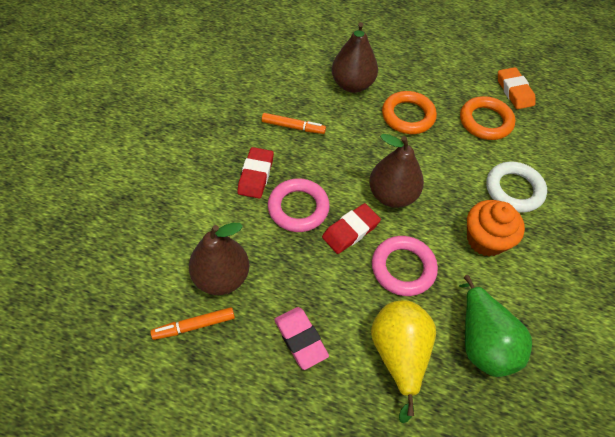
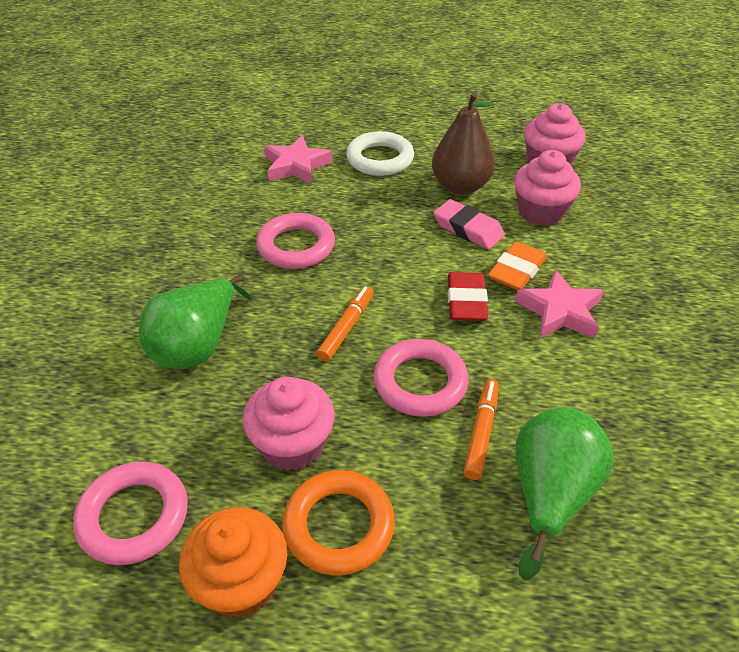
brown pear: [189,223,249,295] [332,22,378,93] [369,134,424,208] = 3 -> [432,92,495,195] = 1
green pear: [459,275,532,377] = 1 -> [138,274,252,369] [515,407,614,580] = 2
orange ring: [382,91,437,134] [460,96,515,140] = 2 -> [282,470,395,576] = 1
pink cupcake: none = 0 -> [243,377,335,471] [514,150,581,226] [524,103,586,165] = 3
pink ring: [268,178,330,232] [372,236,438,296] = 2 -> [73,462,188,565] [256,213,335,269] [374,339,469,417] = 3
pink star: none = 0 -> [264,136,333,185] [515,270,604,338] = 2
red eraser: [237,147,274,198] [322,203,381,254] = 2 -> [448,272,488,321] = 1
yellow pear: [371,300,436,423] = 1 -> none = 0

